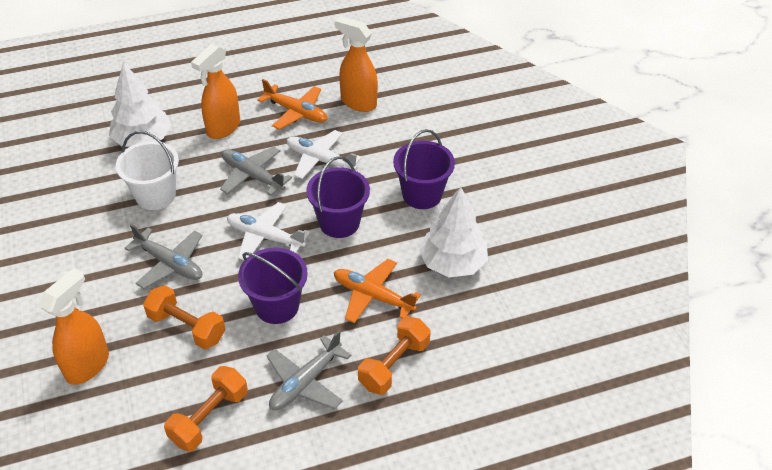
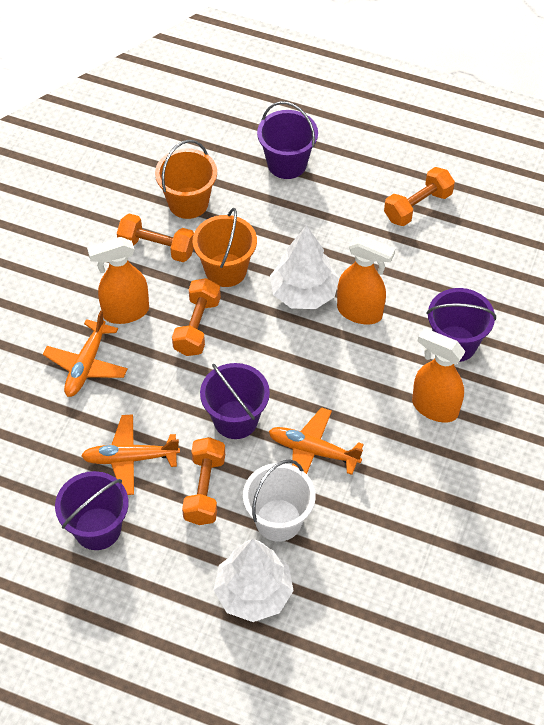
grey plane: [125,224,203,289] [220,147,292,195] [266,331,351,410] = 3 -> none = 0
orange bucket: none = 0 -> [155,140,217,219] [193,208,257,287] = 2
orange dumbbell: [143,285,225,349] [164,366,248,452] [358,317,431,395] = 3 -> [117,213,194,262] [172,278,221,356] [182,437,225,525] [384,167,455,226] = 4
orange plane: [257,79,328,130] [334,259,421,323] = 2 -> [43,310,128,397] [81,414,180,495] [269,407,364,475] = 3
purple bucket: [238,247,308,324] [306,156,370,238] [393,129,455,209] = 3 -> [55,471,129,550] [200,363,270,439] [257,101,318,179] [426,288,496,362] = 4
white plane: [227,202,310,261] [287,130,362,179] = 2 -> none = 0

